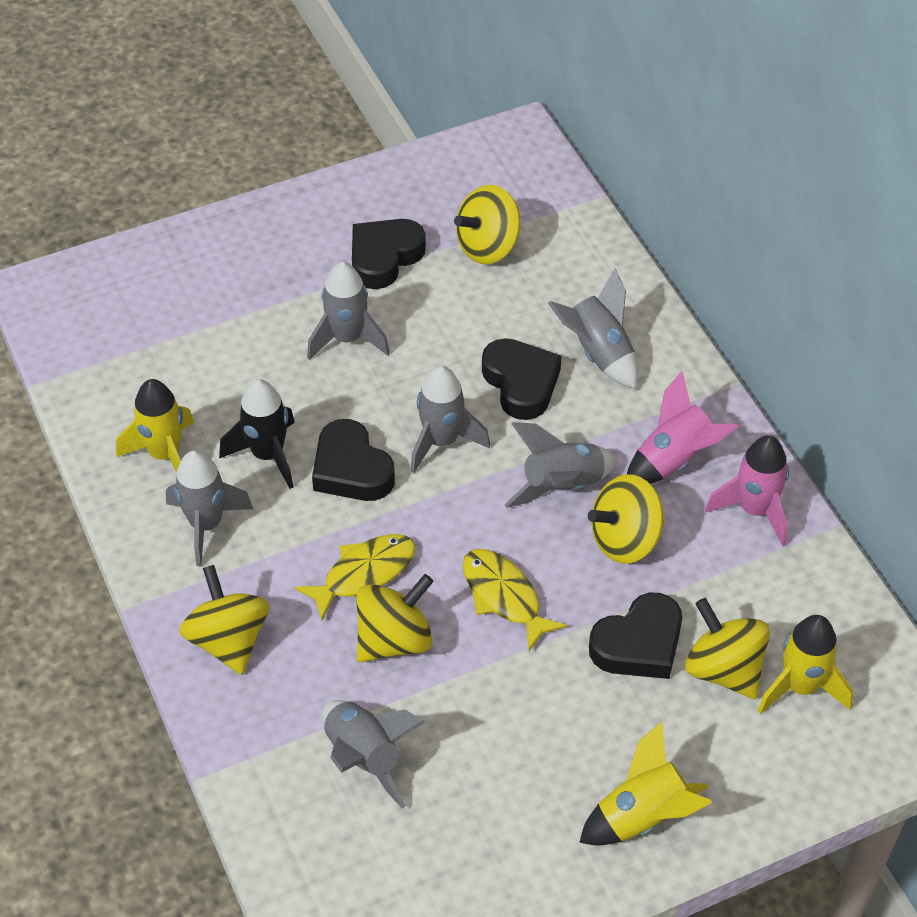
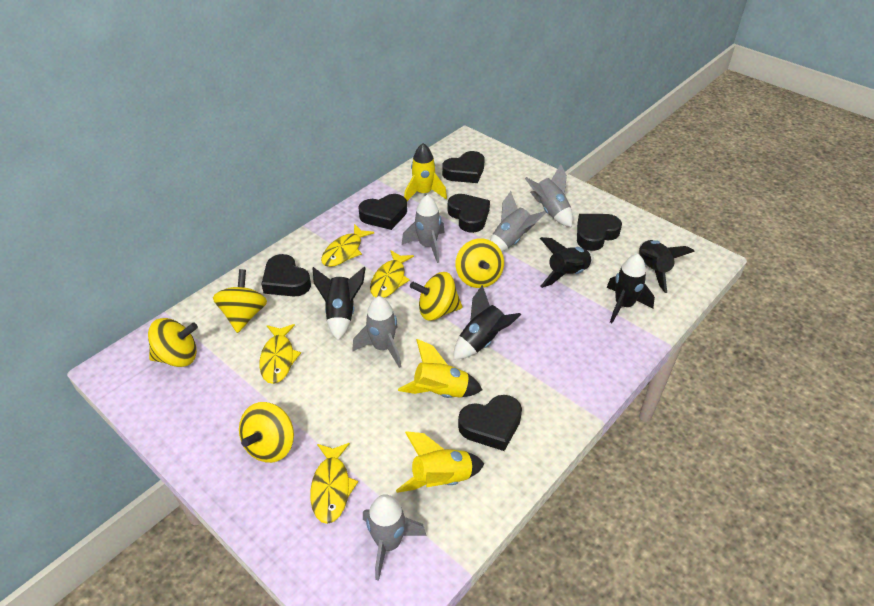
black heart: [312,419,395,501] [352,219,426,289] [482,338,561,420] [589,593,682,679] = 4 -> [261,254,311,297] [358,194,407,230] [442,151,485,183] [448,194,490,233] [458,395,522,451] [577,214,622,251] = 6
black rocket: [219,379,295,489] = 1 -> [313,267,366,340] [454,285,521,360] [540,237,594,288] [607,254,655,323] [639,240,695,293] = 5
grey rocket: [166,450,253,567] [307,262,390,360] [322,700,425,808] [410,366,490,473] [504,422,618,508] [548,268,638,389] = 6 -> [352,296,401,368] [363,494,427,581] [402,195,445,263] [490,191,546,252] [525,164,573,227] = 5
pink rocket: [627,371,738,484] [705,435,789,546] = 2 -> none = 0
yellow fish: [295,534,416,620] [463,549,567,651] = 2 -> [259,324,301,384] [310,443,358,524] [321,224,374,267] [370,250,414,298] = 4

